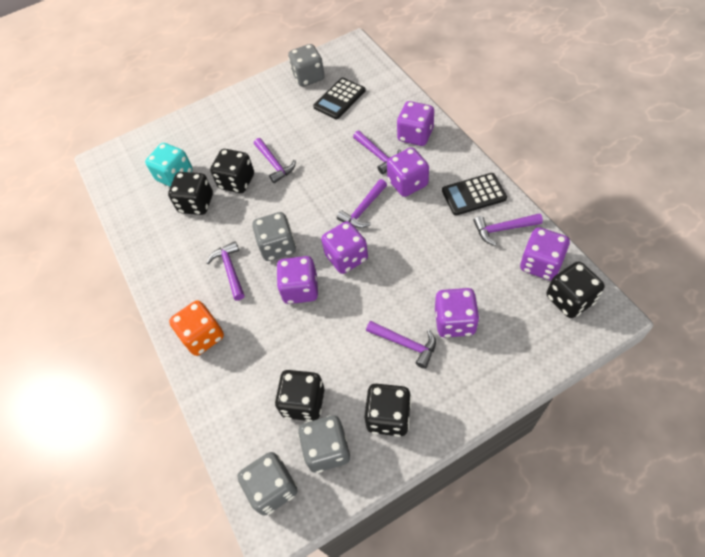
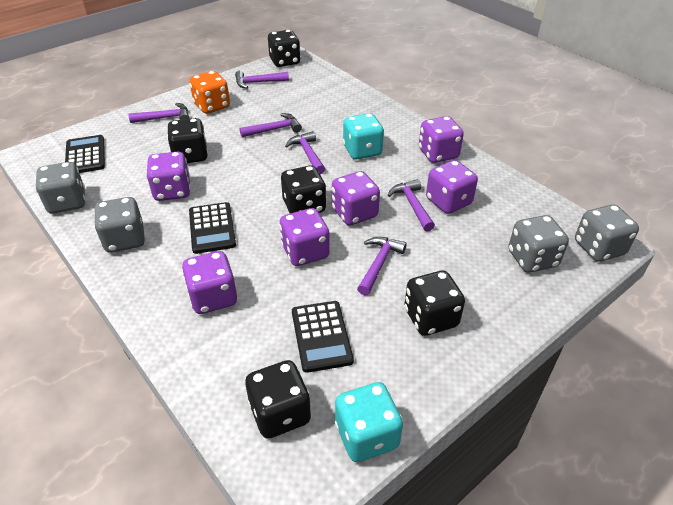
black calculator: [313,78,366,119] [442,173,507,216] = 2 -> [65,135,105,173] [189,202,236,254] [292,301,354,373] = 3
turquoise dice: [145,143,193,187] = 1 -> [335,382,403,462] [343,113,384,159] = 2

